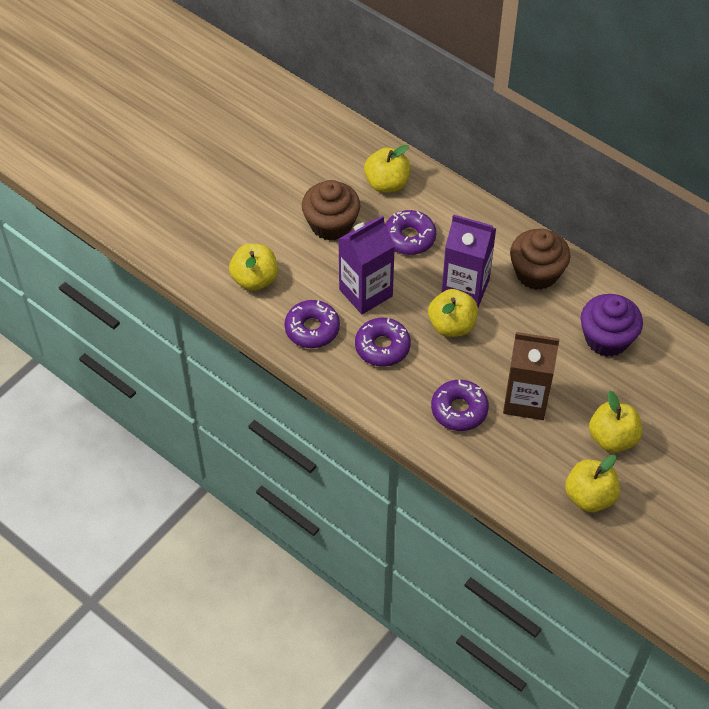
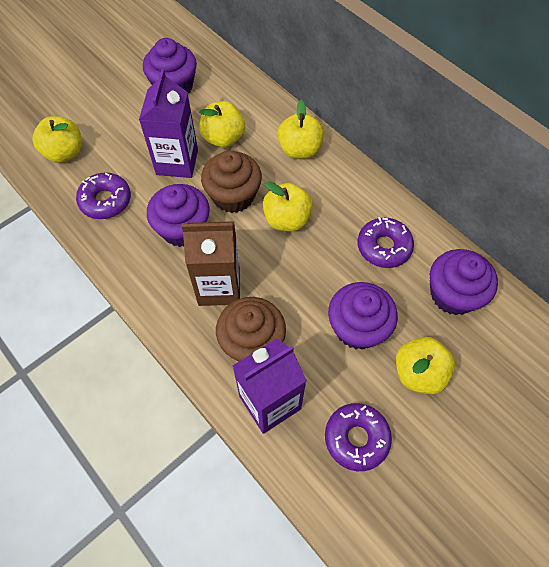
purple cupcake: [581,294,643,357] = 1 -> [143,38,197,93] [147,184,210,247] [328,282,398,349] [430,249,498,315] = 4
purple donut: [284,300,340,348] [355,318,411,367] [385,210,436,255] [431,380,489,431] = 4 -> [76,172,131,219] [325,403,392,471] [358,217,414,268] = 3

